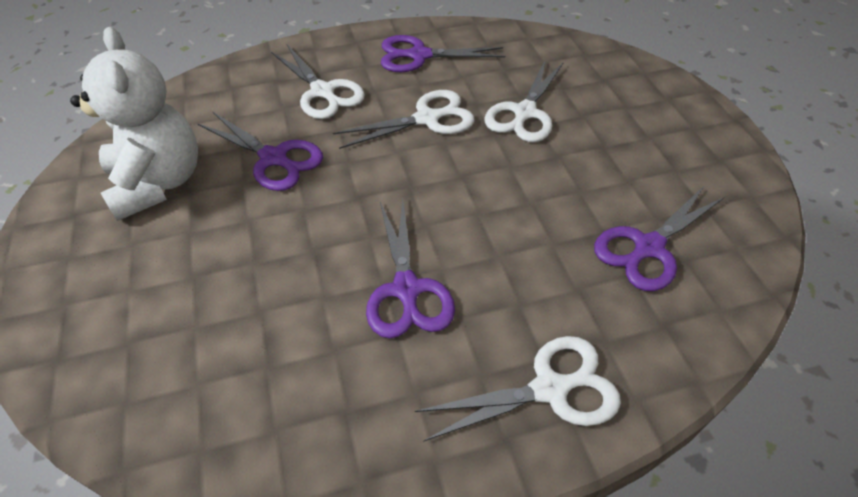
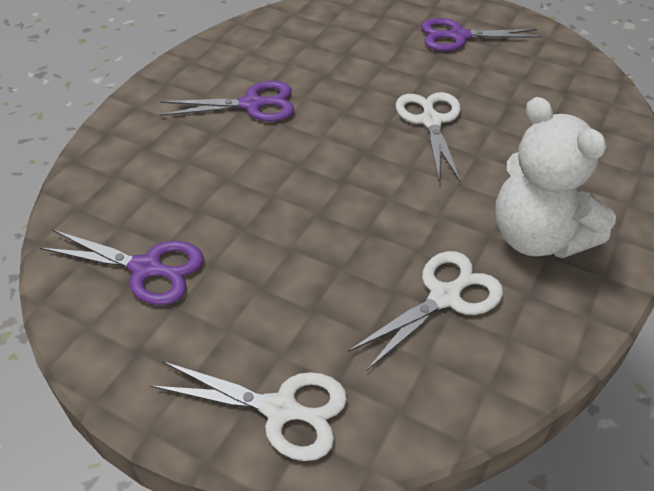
purple scissors: [198,111,323,191] [366,198,455,338] [381,35,505,72] [594,185,726,291] = 4 -> [40,230,204,305] [160,81,294,122] [421,18,542,51] = 3
white scissors: [271,45,365,119] [333,90,474,149] [415,336,621,442] [485,59,564,142] = 4 -> [151,361,347,461] [348,251,503,370] [396,92,461,182] = 3

